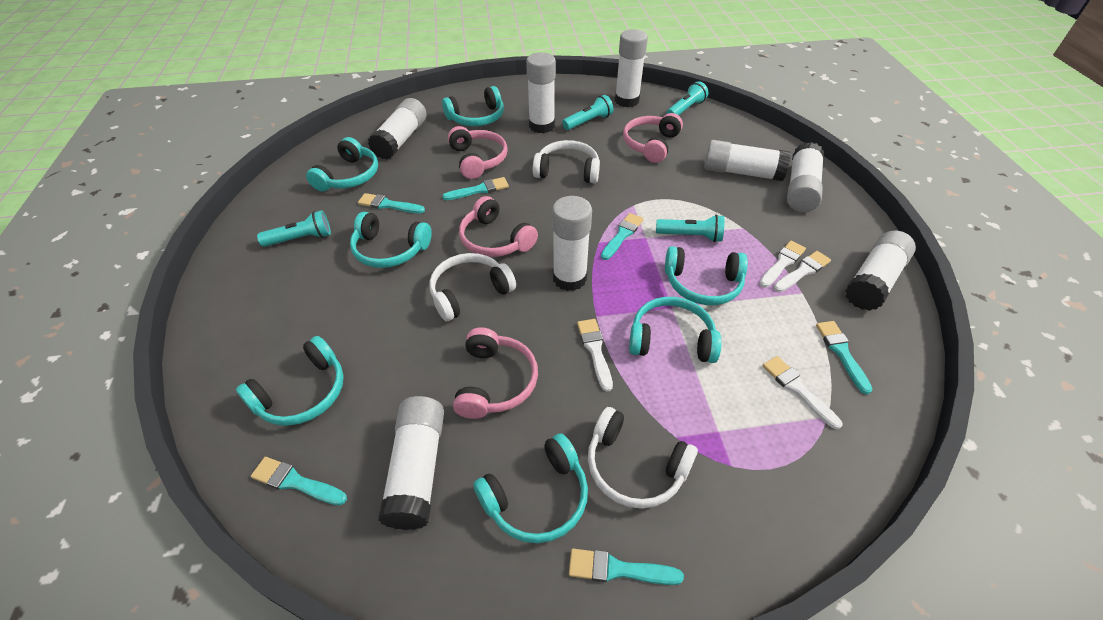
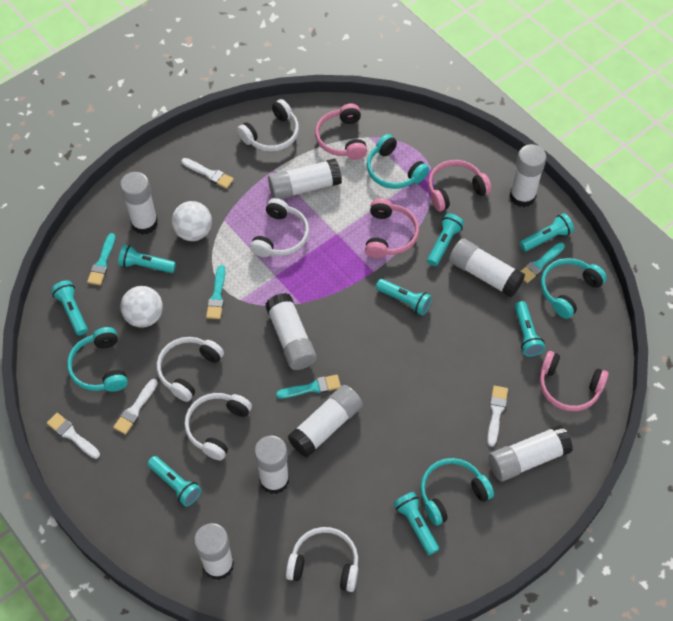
turquoise brush: [251,457,347,505] [358,193,425,213] [442,177,509,200] [569,549,684,585] [601,213,644,260] [816,321,873,394] = 6 -> [87,233,116,285] [206,265,225,319] [276,375,341,398] [521,242,565,283] = 4
turquoise flashlight: [257,210,331,247] [562,95,613,130] [656,214,725,242] [666,81,708,115] = 4 -> [51,280,88,336] [118,245,176,273] [147,456,201,506] [376,279,432,316] [394,492,439,555] [427,213,464,266] [515,301,545,357] [520,213,574,251] = 8
turquoise headphones: [236,336,344,426] [306,137,378,192] [350,212,432,268] [442,86,504,126] [473,433,588,543] [629,297,721,363] [665,246,748,305] = 7 -> [67,327,128,392] [367,134,429,189] [420,458,494,525] [541,258,607,319] = 4
white ball: none = 0 -> [121,286,163,328] [172,201,212,241] = 2
white glue stick: [368,98,427,160] [378,396,444,530] [526,52,556,133] [552,196,592,291] [615,29,648,108] [704,140,791,181] [787,142,824,212] [845,231,916,311] = 8 -> [120,172,158,235] [194,523,234,580] [254,436,289,494] [265,293,317,370] [268,158,342,200] [288,385,363,458] [449,238,525,298] [489,425,573,481] [510,144,546,207] = 9
white headphones: [429,253,516,321] [533,140,600,184] [588,407,698,509] = 3 -> [157,337,224,402] [184,393,252,460] [237,99,299,152] [250,198,309,257] [286,527,358,592] = 5

